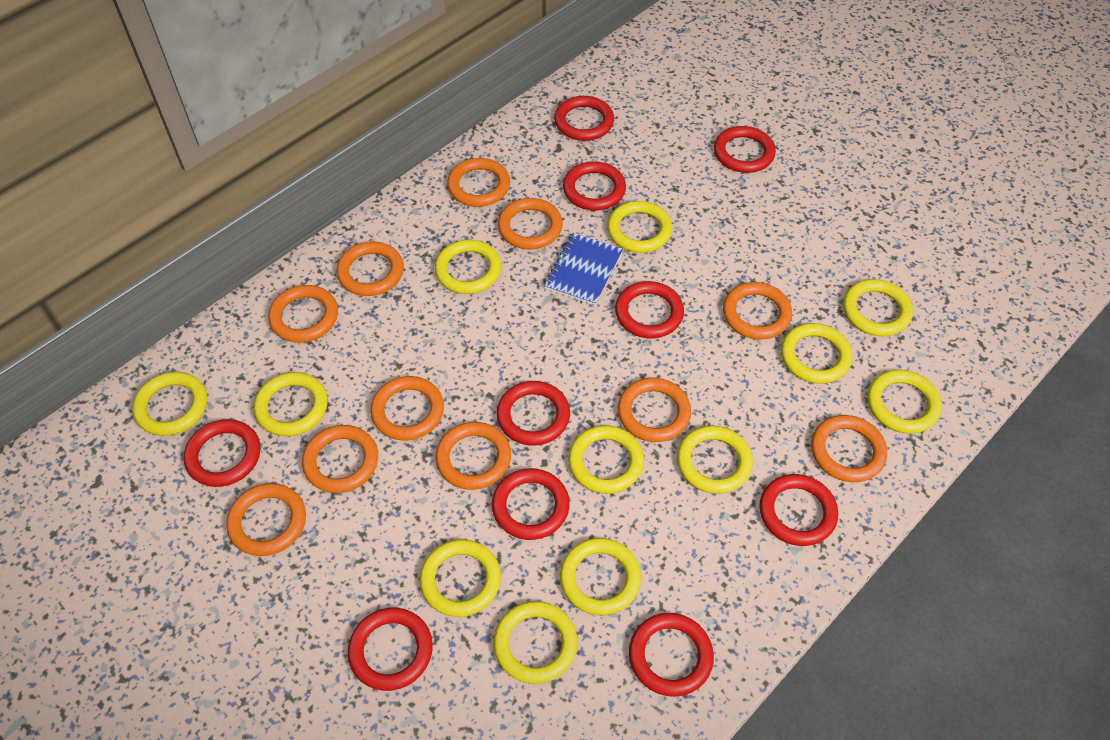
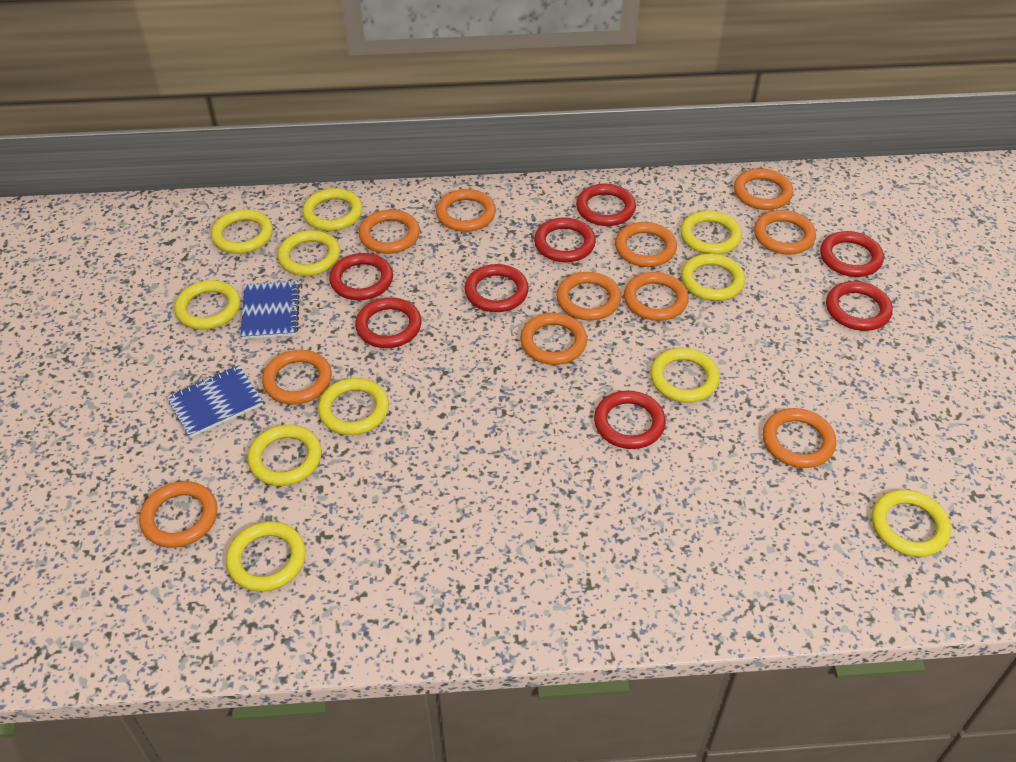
blue notebook: [544,233,623,305] = 1 -> [166,365,263,438] [240,281,300,339] = 2
red ring: [184,419,260,487] [348,607,433,691] [492,468,570,540] [497,381,570,446] [554,96,614,141] [563,161,626,211] [615,281,684,338] [629,613,714,697] [714,126,776,173] [759,474,838,546] = 10 -> [329,253,393,300] [355,297,422,348] [464,264,529,312] [534,217,596,262] [576,184,636,226] [594,391,666,449] [820,231,884,277] [826,281,893,331] = 8
yellow ring: [132,372,207,436] [254,372,328,436] [419,539,501,617] [435,240,502,294] [493,601,578,684] [560,538,641,615] [568,425,644,494] [607,201,672,253] [677,425,753,494] [781,323,852,384] [843,279,913,336] [867,370,942,434] = 12 -> [174,280,241,330] [211,209,273,254] [226,521,306,592] [248,425,322,486] [278,230,340,276] [302,188,363,231] [318,378,389,435] [650,348,720,403] [680,210,742,255] [681,254,745,301] [872,489,951,557] = 11

